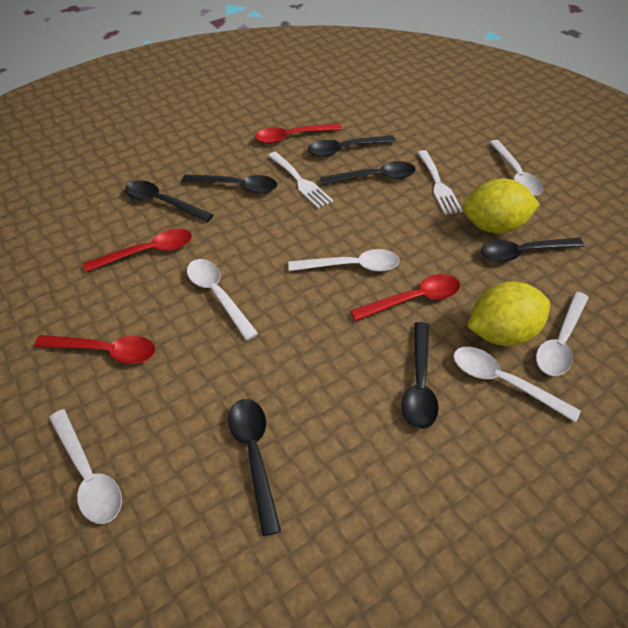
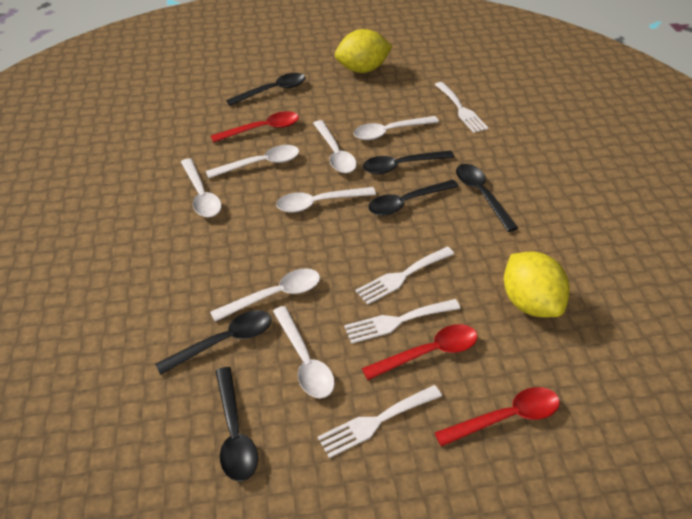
black spoon: [125,180,213,222] [182,174,277,194] [228,399,281,536] [308,135,396,157] [320,161,415,185] [402,322,439,429] [481,238,584,262] = 7 -> [155,310,272,375] [216,367,258,481] [226,73,306,106] [363,150,455,174] [368,180,459,216] [456,164,518,232] = 6
red spoon: [34,335,156,364] [83,229,192,272] [255,123,342,144] [350,274,460,321] = 4 -> [211,111,299,143] [362,324,478,380] [435,387,560,447] = 3
white fork: [268,152,333,209] [417,150,463,215] = 2 -> [318,385,442,458] [344,299,460,344] [355,247,454,305] [435,82,489,133] = 4
white spoon: [49,409,122,524] [187,259,259,341] [288,249,400,272] [453,347,581,423] [489,140,543,196] [536,292,589,376] = 6 -> [181,158,222,217] [206,145,299,179] [210,268,320,322] [273,306,335,398] [276,187,376,213] [313,120,357,173] [353,116,439,140] = 7

